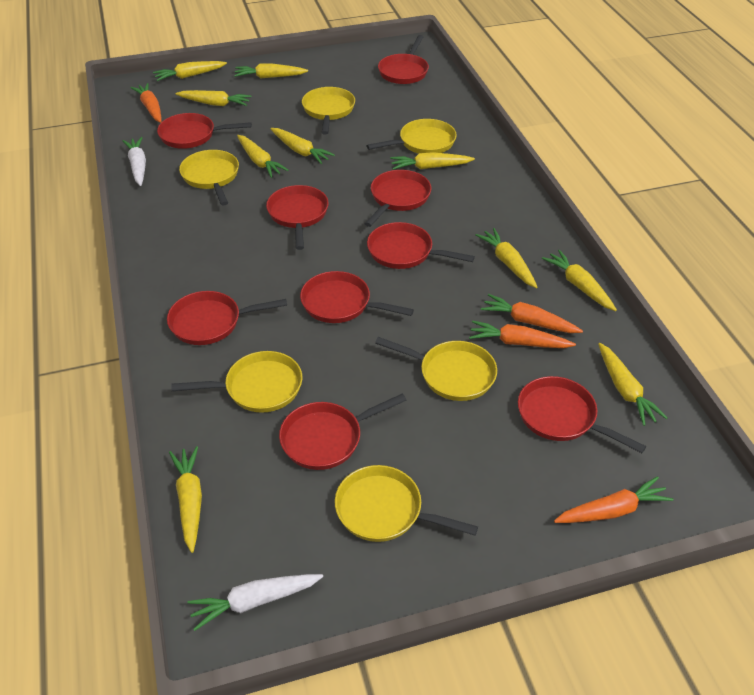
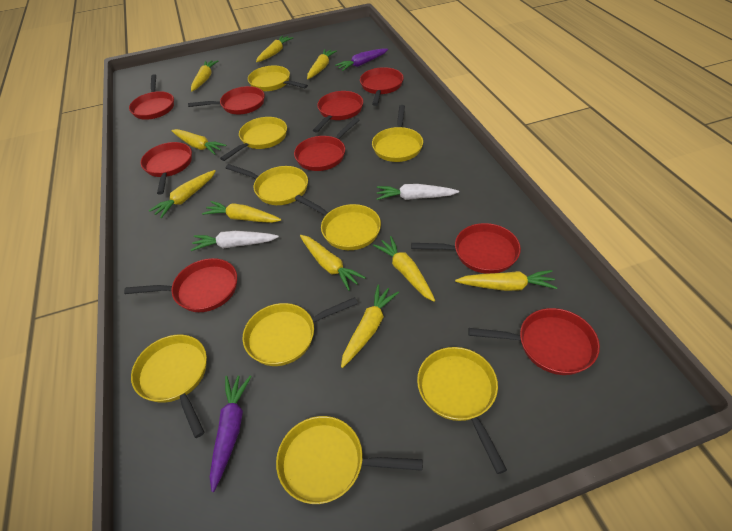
orange carrot: [130,83,162,123] [469,320,576,348] [481,294,583,333] [554,476,673,523] = 4 -> none = 0
purple carrot: none = 0 -> [210,375,252,492] [335,49,388,71] = 2
yellow pan: [171,351,302,413] [179,150,239,206] [302,87,355,134] [335,465,478,542] [367,119,457,154] [375,337,497,401] = 6 -> [131,335,207,438] [220,117,287,161] [226,164,308,205] [243,297,358,366] [248,65,308,91] [276,416,423,504] [295,195,381,250] [372,105,423,162] [417,347,507,474] = 9

